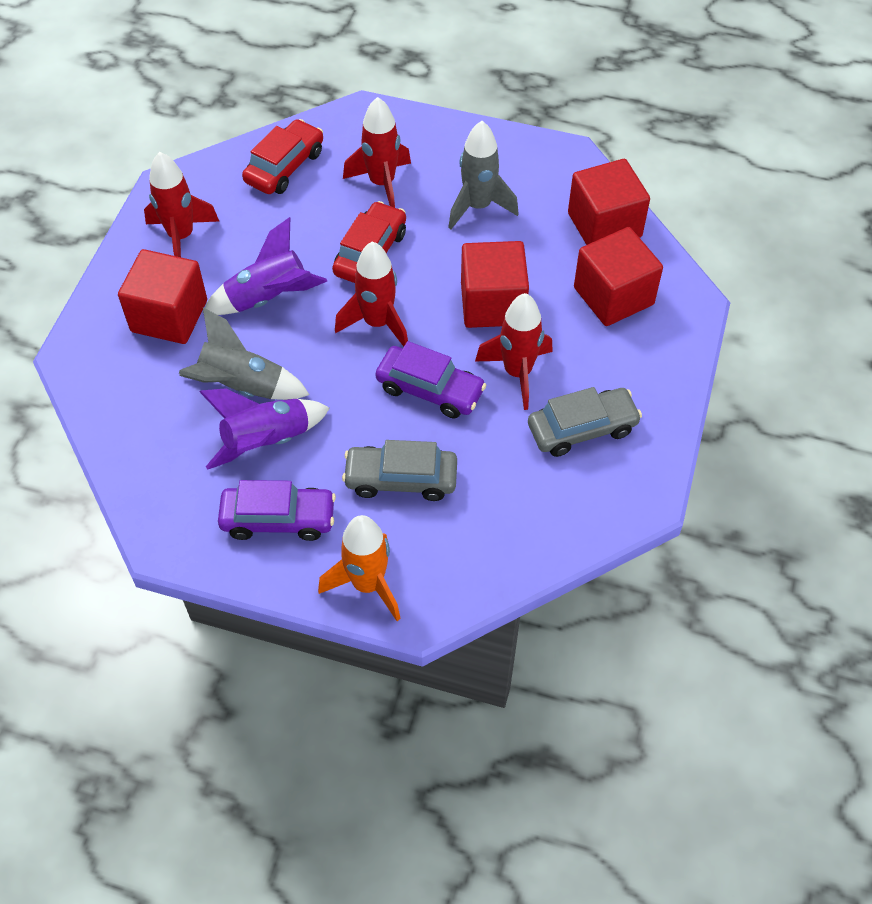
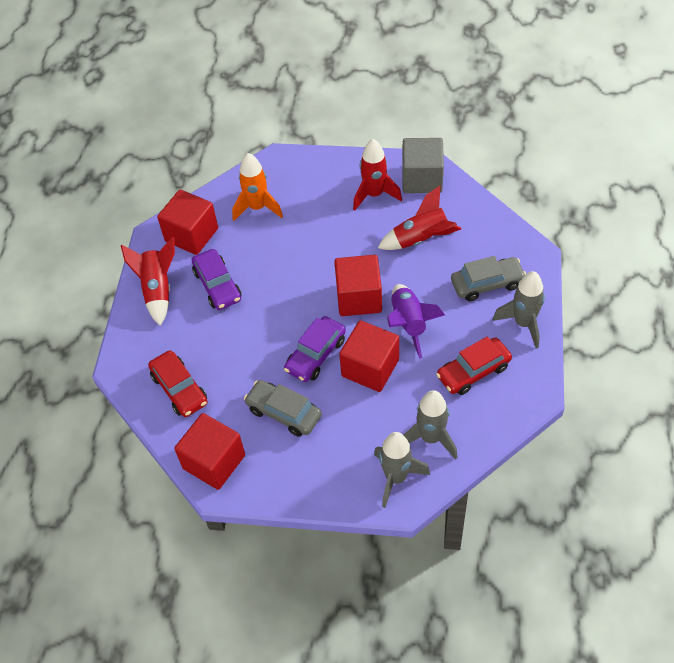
grey cube: none = 0 -> [403,138,444,193] = 1
grey rocket: [179,308,310,400] [448,121,519,229] = 2 -> [374,432,430,508] [404,390,458,460] [492,271,545,349] = 3
purple rocket: [199,388,330,470] [203,217,327,315] = 2 -> [387,284,445,359] = 1
red rocket: [144,152,219,257] [335,241,408,346] [343,97,411,208] [475,293,553,410] = 4 -> [121,237,175,326] [353,139,402,211] [378,186,461,250] = 3

